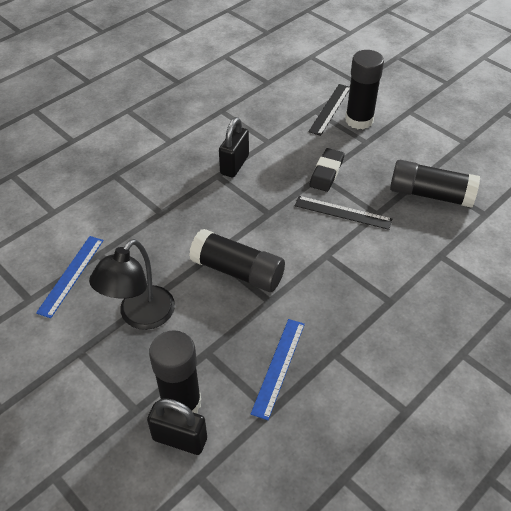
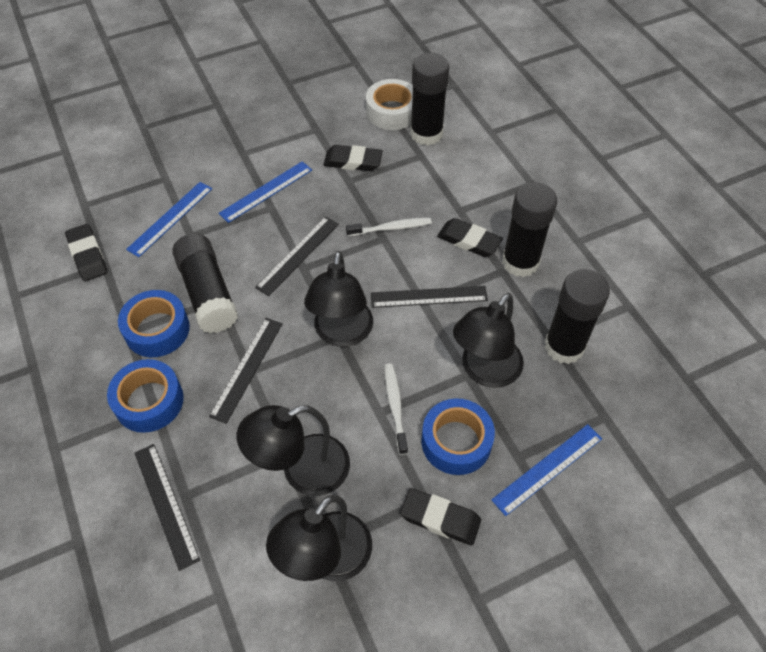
black eraser: [309,148,344,192] = 1 -> [65,224,107,281] [323,145,383,171] [400,488,481,546] [437,218,503,257] = 4
black lamp: [89,239,175,330] = 1 -> [237,405,350,496] [266,495,372,581] [304,251,373,347] [453,293,524,388] = 4
black padlock: [147,398,207,455] [219,117,249,177] = 2 -> none = 0
black ruler: [295,196,392,230] [308,84,350,136] = 2 -> [134,444,200,571] [209,318,283,424] [255,217,339,296] [371,286,488,308] = 4
blue ruler: [36,236,104,318] [251,319,305,420] = 2 -> [126,182,212,257] [219,161,312,223] [491,424,602,516] = 3
blue tape: none = 0 -> [107,359,184,433] [118,290,190,357] [422,398,495,475] = 3
white tape: none = 0 -> [366,79,413,130] = 1
white toothbrush: none = 0 -> [346,218,432,236] [384,363,408,455] = 2

